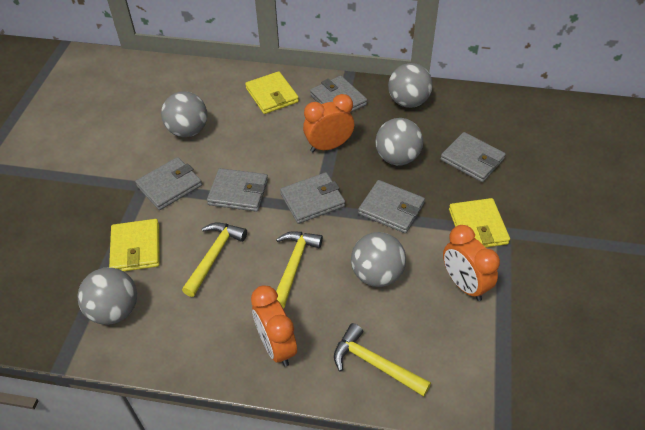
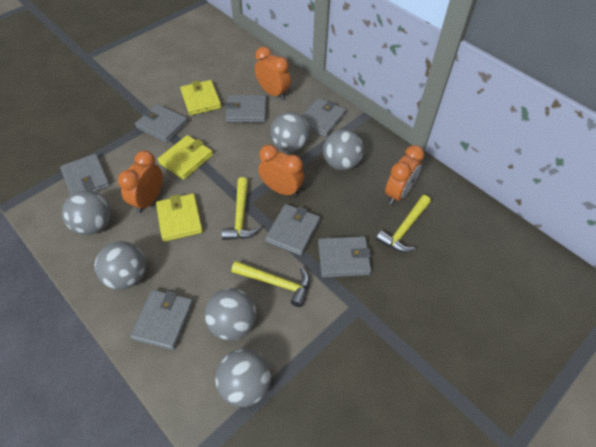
grey ball: [78,267,137,325] [161,91,207,137] [351,232,406,287] [375,118,423,165] [388,63,433,108] = 5 -> [62,190,111,235] [95,241,146,290] [205,288,257,340] [215,349,271,407] [270,112,310,152] [323,129,364,170] = 6
grey wallet: [135,157,202,210] [207,168,268,212] [280,172,345,224] [310,76,367,113] [358,180,425,233] [440,132,506,182] = 6 -> [60,153,110,195] [130,290,194,350] [135,104,188,143] [225,95,267,123] [265,204,320,256] [302,98,346,137] [318,236,372,278] = 7
orange clock: [251,285,297,367] [303,94,354,152] [443,225,500,301] = 3 -> [118,150,163,213] [255,47,291,100] [258,145,304,197] [385,145,424,205] = 4

